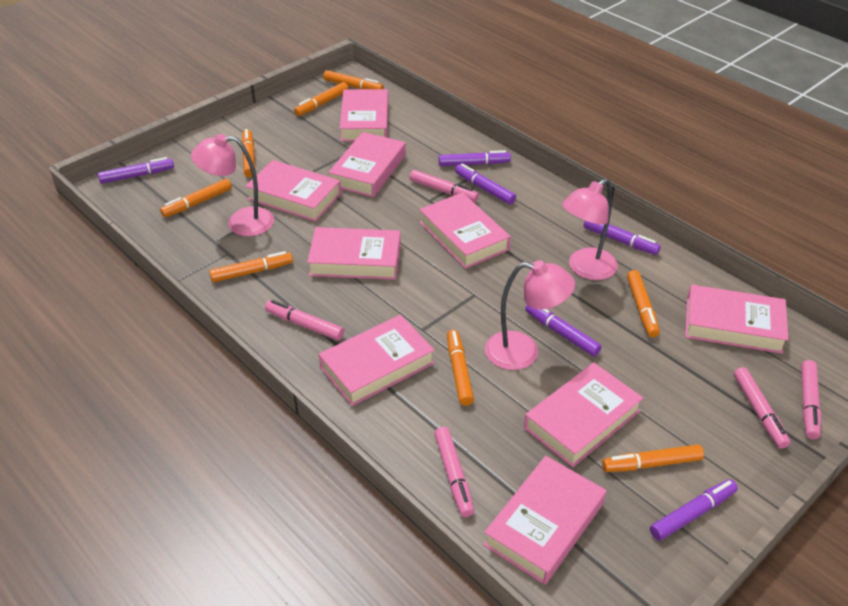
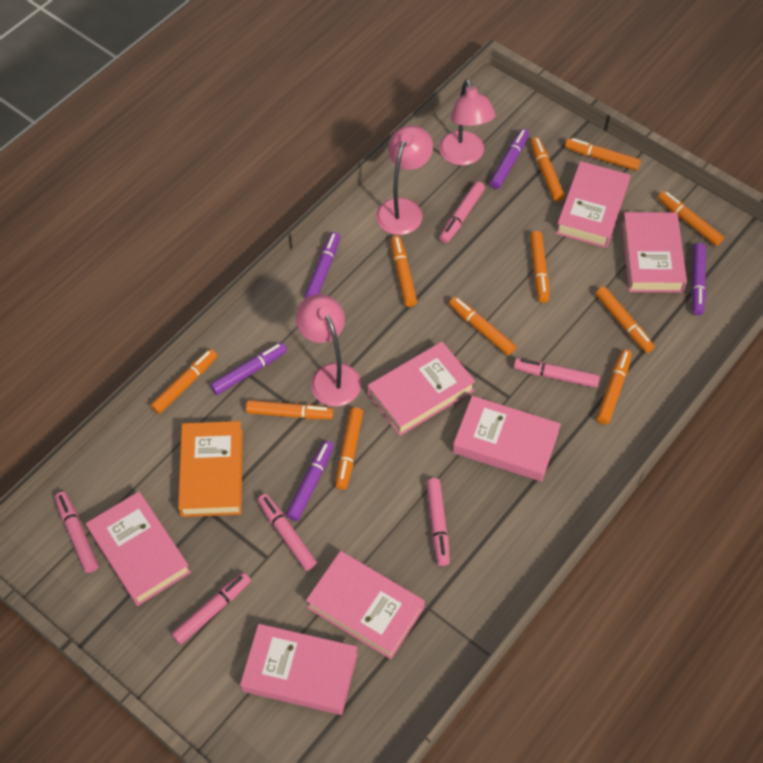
orange book: none = 0 -> [178,421,243,517] = 1
orange marker: [160,179,232,217] [209,251,293,283] [242,129,256,177] [294,82,349,116] [323,70,384,89] [447,330,474,406] [602,444,704,472] [627,270,660,337] = 8 -> [150,349,217,414] [246,400,333,419] [335,407,363,490] [391,236,417,307] [449,297,516,356] [530,137,565,202] [530,231,549,303] [565,138,641,171] [595,286,654,353] [596,349,632,425] [658,191,724,246] = 11
pink book: [245,160,341,221] [307,227,401,280] [319,315,435,406] [328,132,406,197] [340,89,388,142] [419,192,511,269] [483,456,606,585] [524,363,643,467] [685,285,788,354] = 9 -> [86,491,191,606] [240,624,358,715] [306,551,425,659] [368,342,475,436] [453,396,561,482] [556,161,630,248] [621,212,687,292] = 7
pink marker: [265,300,344,341] [410,170,479,202] [434,427,474,517] [734,367,790,449] [801,360,821,439] = 5 -> [55,492,98,573] [171,572,251,645] [258,494,317,571] [426,478,450,566] [439,181,485,243] [514,358,600,388] = 6
purple marker: [98,157,174,184] [438,150,511,166] [455,164,516,205] [525,305,602,356] [584,221,661,255] [650,479,738,541] = 6 -> [210,342,287,395] [286,441,334,521] [305,232,340,298] [490,129,529,189] [691,243,706,315] = 5

